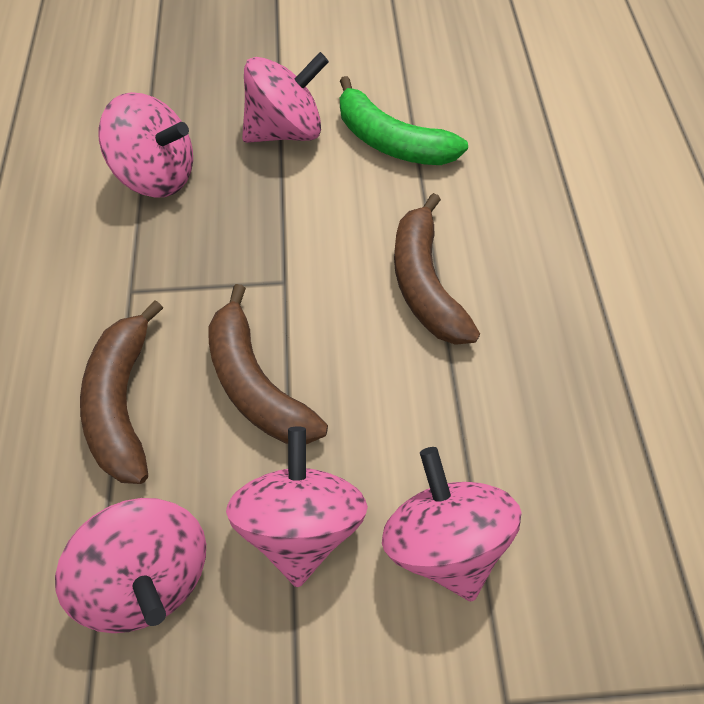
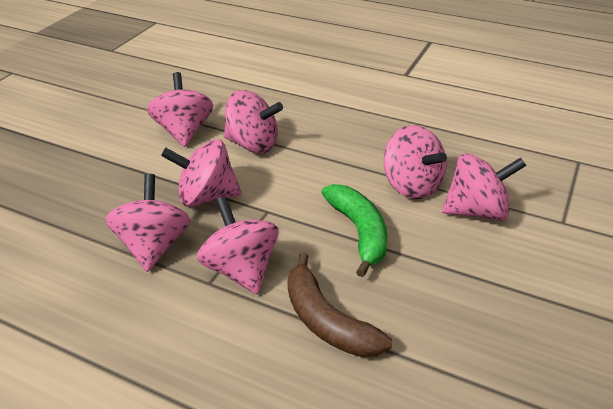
brown banana: [80,300,163,484] [208,284,328,444] [394,193,480,345] = 3 -> [287,252,392,357] = 1
pink spinning top: [55,498,206,633] [98,92,193,198] [226,426,368,587] [242,52,329,143] [382,447,522,601] = 5 -> [105,174,191,272] [147,72,213,147] [161,139,242,207] [197,197,279,294] [224,90,283,153] [383,125,447,199] [442,153,526,221] = 7

